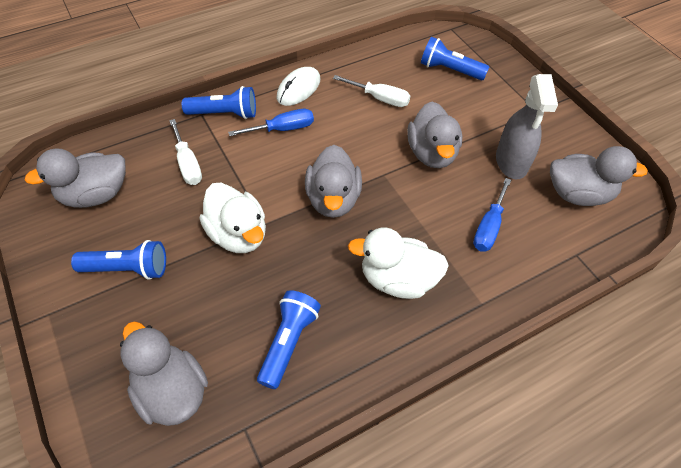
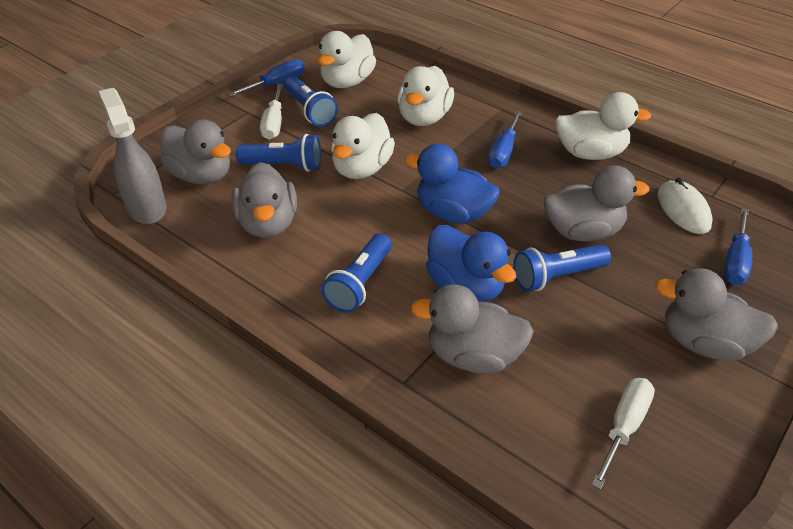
blue duck: none = 0 -> [405,144,500,223] [426,225,516,302] = 2
blue screwdriver: [228,109,314,136] [473,178,511,252] = 2 -> [228,59,305,97] [488,110,522,168] [724,208,752,285] = 3
white duck: [199,183,266,253] [348,228,449,299] = 2 -> [317,31,376,88] [331,113,395,179] [397,66,454,126] [555,92,651,160] = 4

